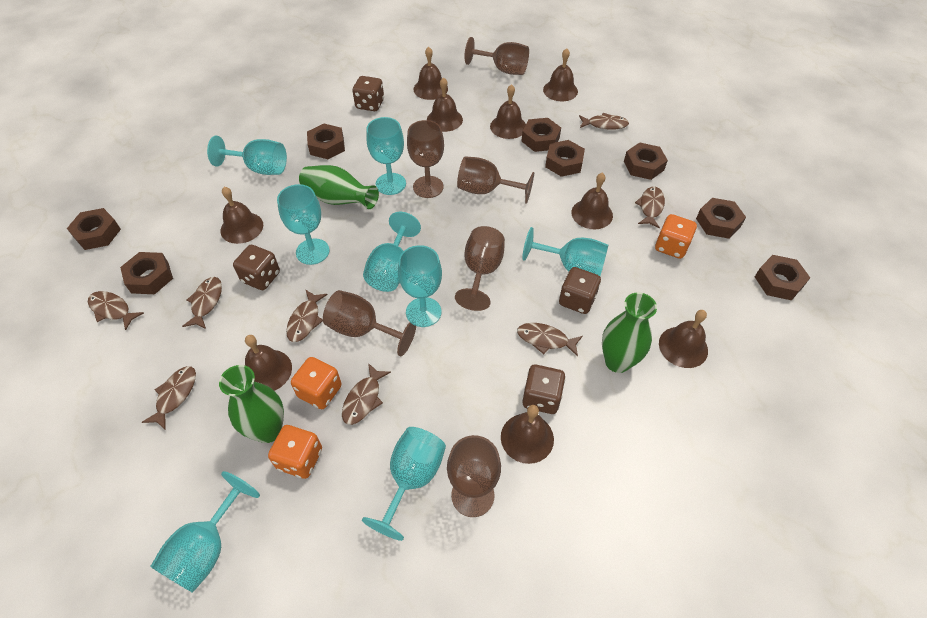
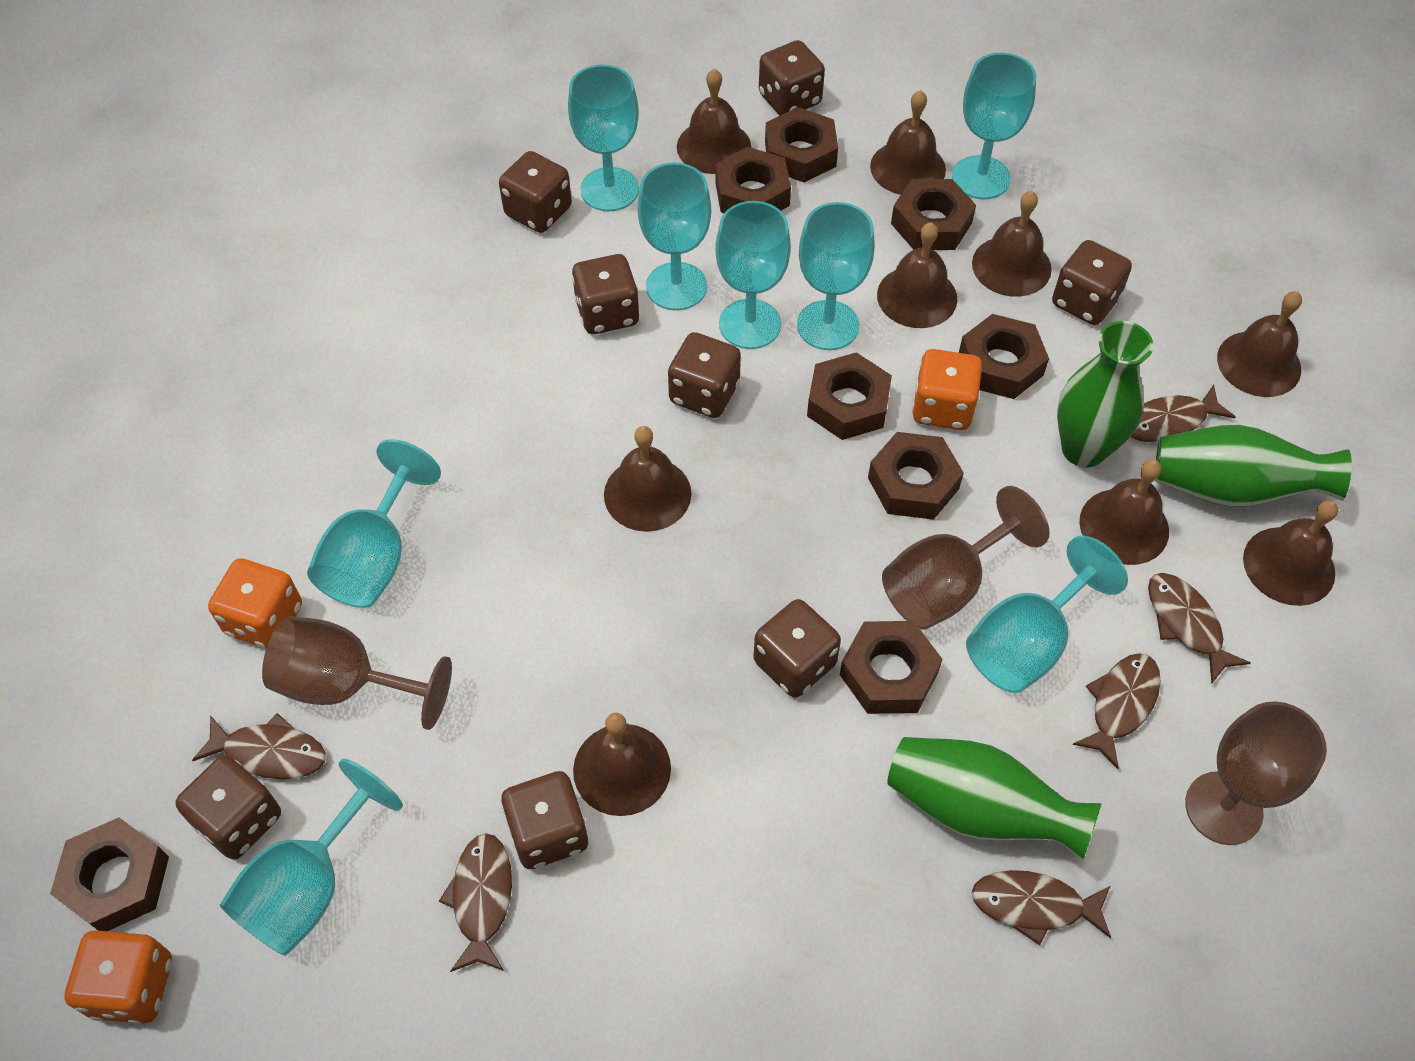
brown dice: [233,245,280,290] [353,76,384,111] [522,364,566,414] [559,267,601,314] = 4 -> [175,756,281,859] [499,151,572,233] [501,771,588,869] [572,254,639,334] [668,332,741,418] [754,599,841,698] [759,40,825,115] [1052,240,1132,325] = 8
brown fish: [88,291,144,330] [142,366,196,430] [182,277,222,329] [286,290,328,342] [342,363,391,425] [517,323,583,357] [579,113,629,130] [635,187,665,228] = 8 -> [192,713,326,779] [439,833,512,972] [972,870,1111,945] [1072,653,1161,769] [1131,384,1236,442] [1148,573,1251,684] = 6
brown goblet: [323,290,416,356] [407,120,444,198] [447,435,501,517] [455,226,505,311] [457,156,534,204] [465,37,529,75] = 6 -> [262,616,452,730] [882,486,1050,629] [1185,701,1327,845] = 3

